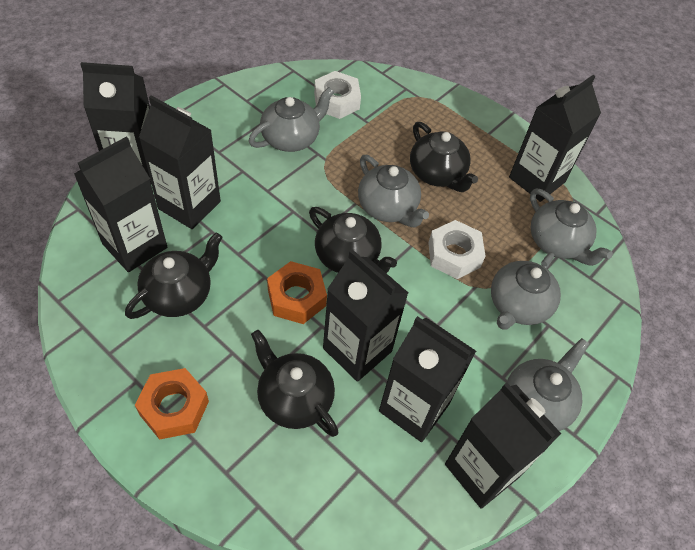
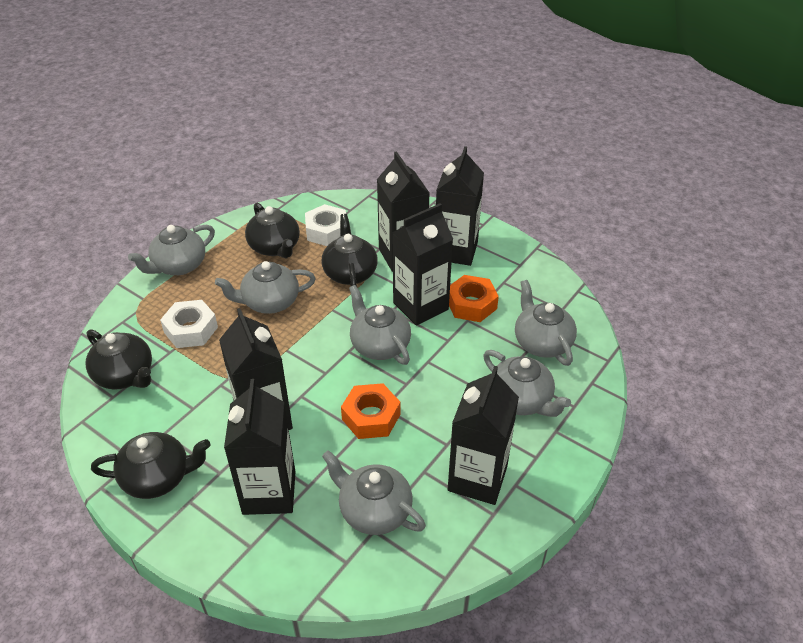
black carton: [74,136,167,272] [80,62,151,182] [139,95,221,229] [323,249,408,382] [379,316,476,442] [445,383,561,509] [509,75,601,202] = 7 -> [219,308,293,430] [224,379,296,515] [377,151,429,272] [392,203,453,326] [436,146,484,266] [448,366,519,505] = 6
grey teapot: [248,87,334,152] [358,155,429,228] [491,252,561,330] [507,338,589,431] [530,188,613,266] = 5 -> [128,225,215,275] [215,261,316,314] [322,450,426,535] [349,285,411,365] [483,350,571,417] [515,280,577,366] = 6

